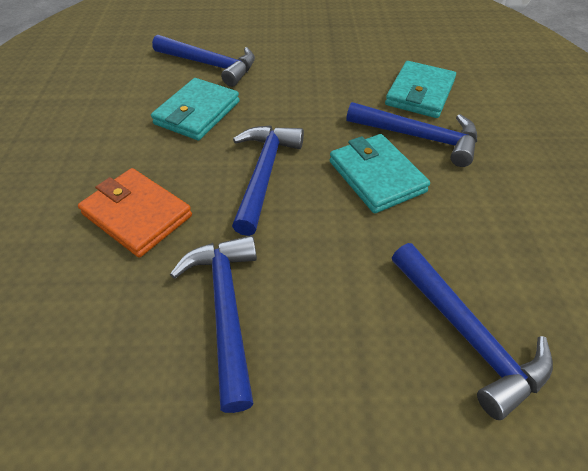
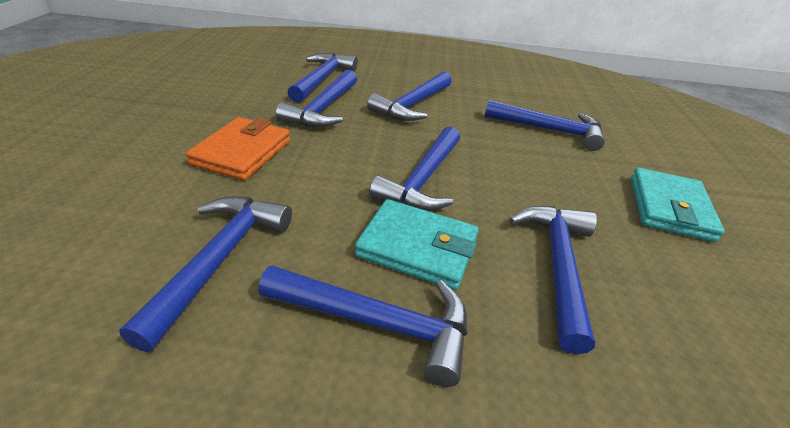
blue hammer: [152,34,255,87] [170,235,257,413] [232,126,304,236] [347,102,477,167] [392,243,553,420] = 5 -> [119,196,292,352] [258,265,468,387] [275,70,357,128] [287,53,358,103] [367,72,452,121] [369,126,460,212] [485,100,605,151] [509,206,597,355] = 8
turquoise wallet: [151,78,240,140] [330,134,430,213] [385,61,456,118] = 3 -> [355,199,479,290] [631,168,725,242] = 2

